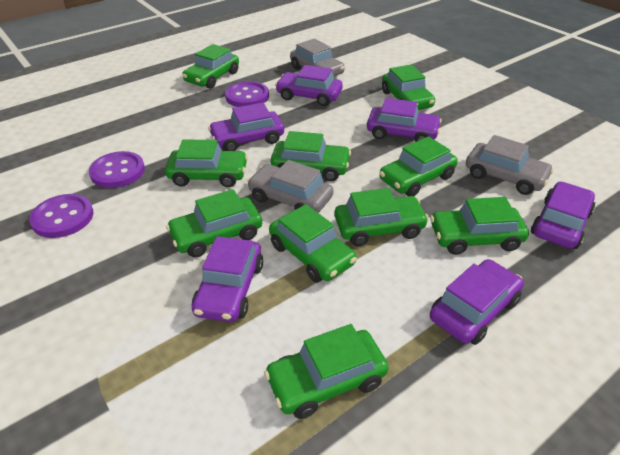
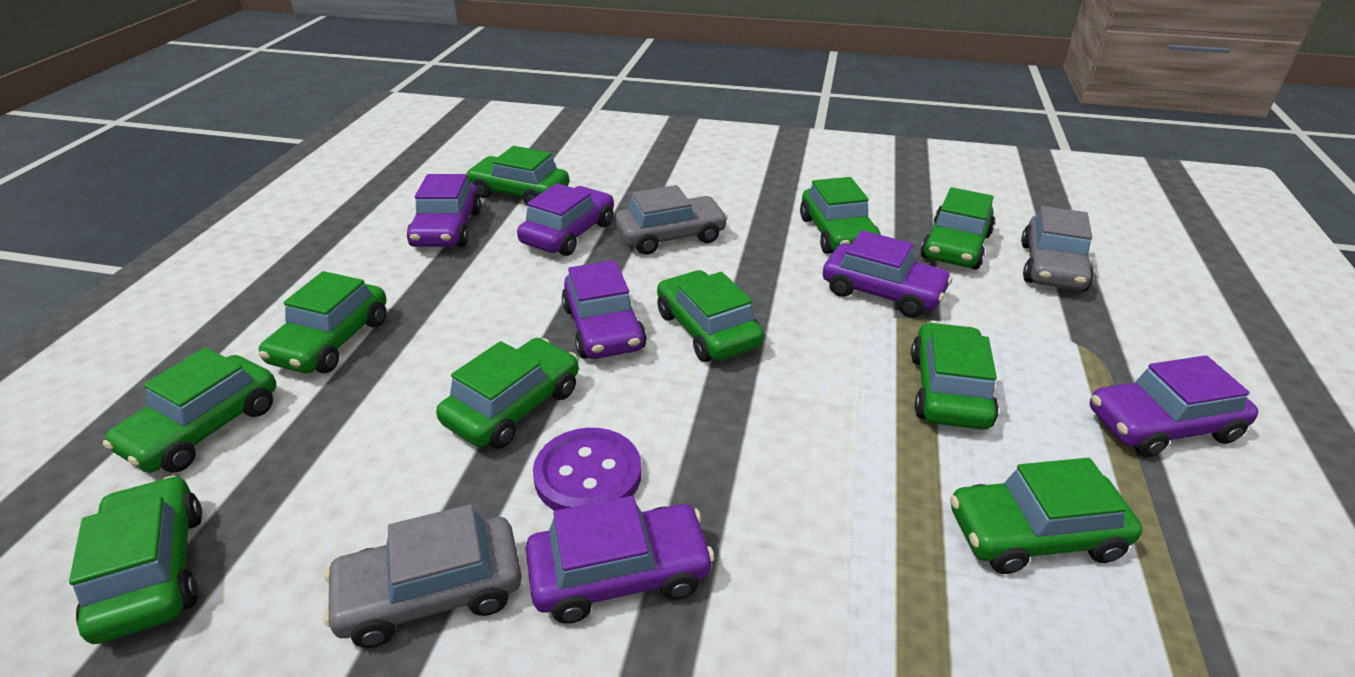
purple button: [29,194,94,238] [89,151,145,188] [225,81,269,107] = 3 -> [533,428,642,511] = 1

